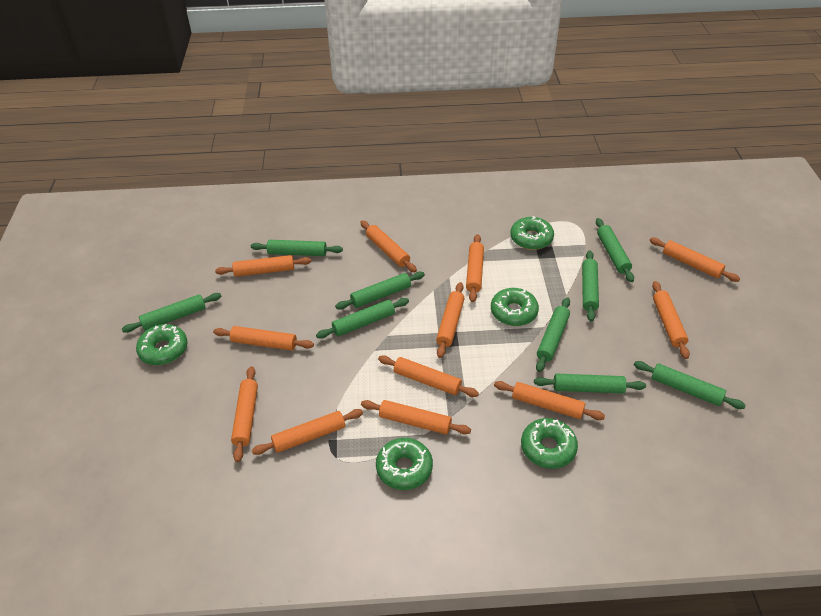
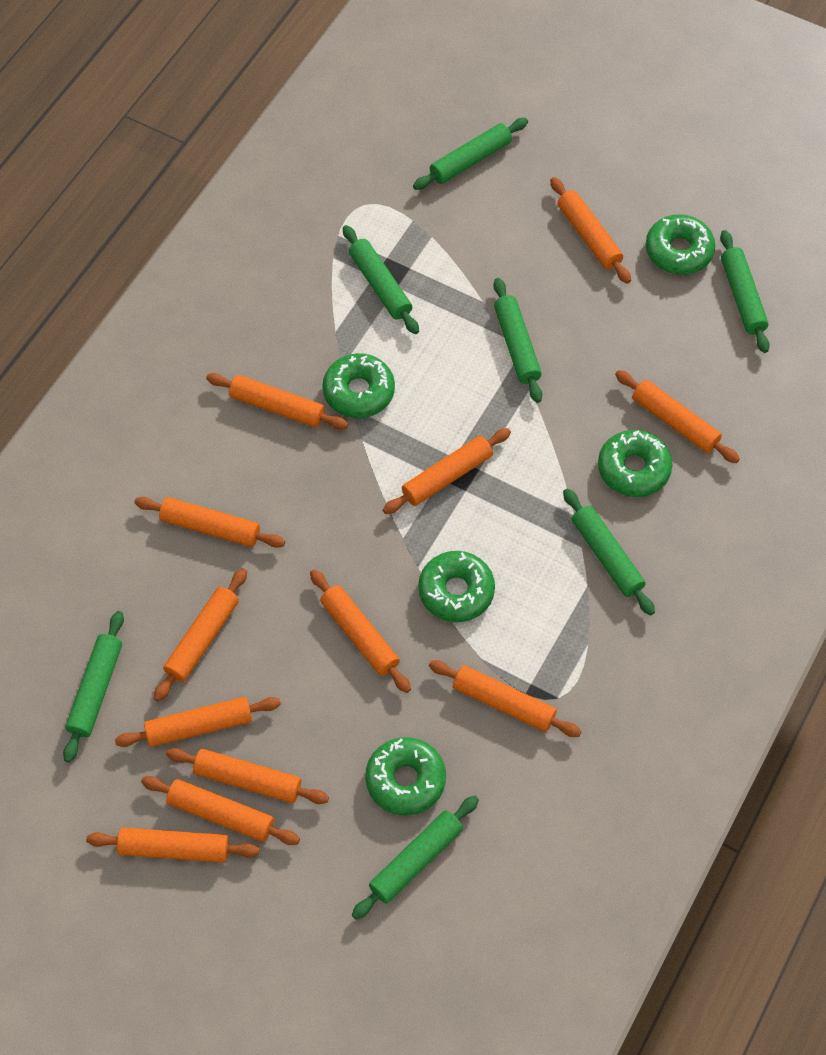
green rolling pin: [122,293,222,333] [251,240,343,256] [316,298,409,339] [335,272,425,310] [534,374,646,394] [536,297,570,372] [582,251,599,322] [596,218,634,282] [634,361,746,409] = 9 -> [63,611,124,763] [343,225,419,334] [352,796,479,919] [413,118,528,190] [494,278,542,403] [563,488,655,615] [720,230,770,353] = 7

